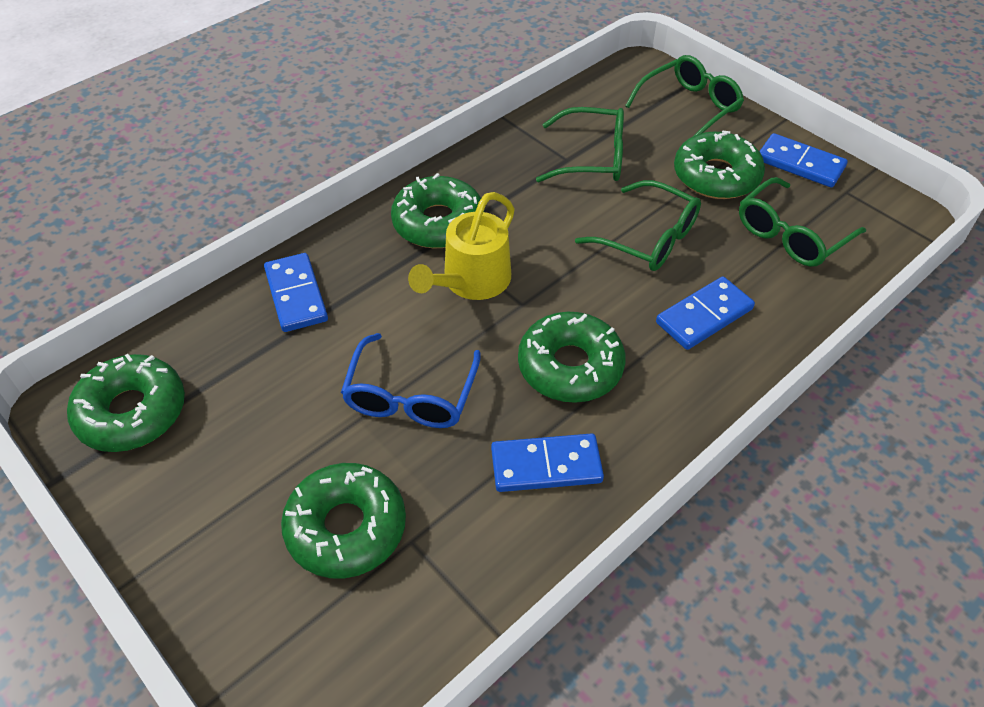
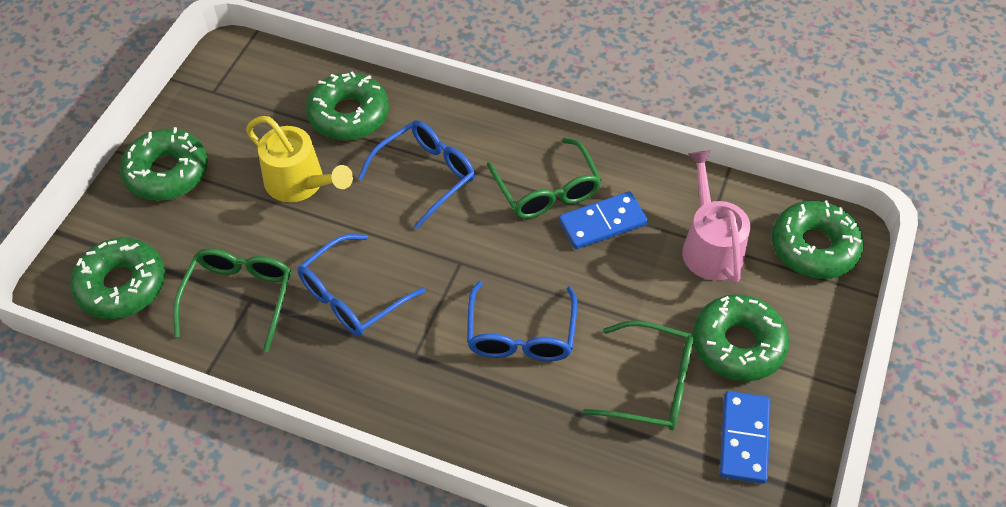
blue domino: [264,253,328,332] [491,433,604,492] [656,276,755,350] [759,133,848,188] = 4 -> [559,191,648,249] [720,391,771,484] = 2
blue glasses: [341,333,481,428] = 1 -> [298,234,426,336] [358,120,475,229] [467,281,577,361] = 3
green glasses: [536,107,624,182] [575,180,701,271] [625,55,744,136] [739,177,866,267] = 4 -> [173,248,291,352] [487,138,601,219] [583,321,694,430] = 3
pink watering can: none = 0 -> [682,150,750,284] = 1

